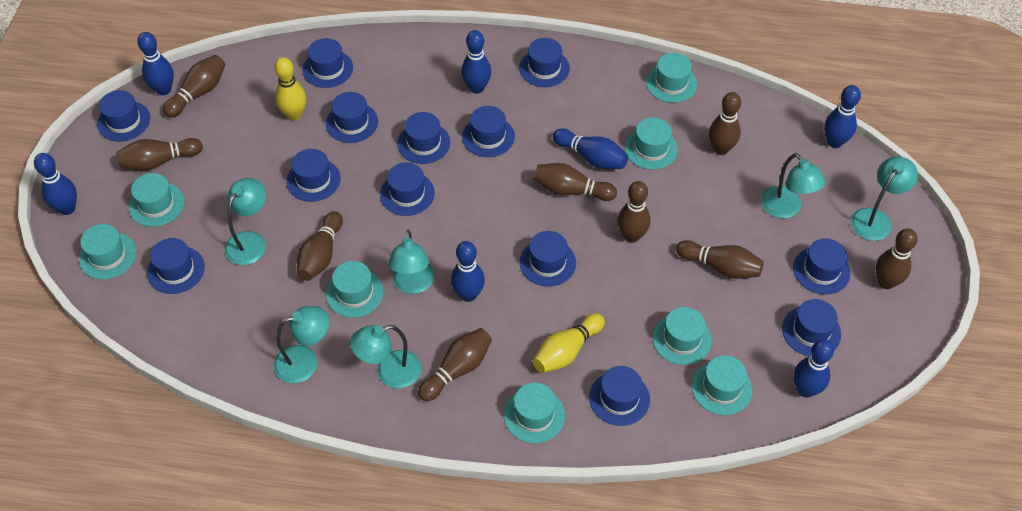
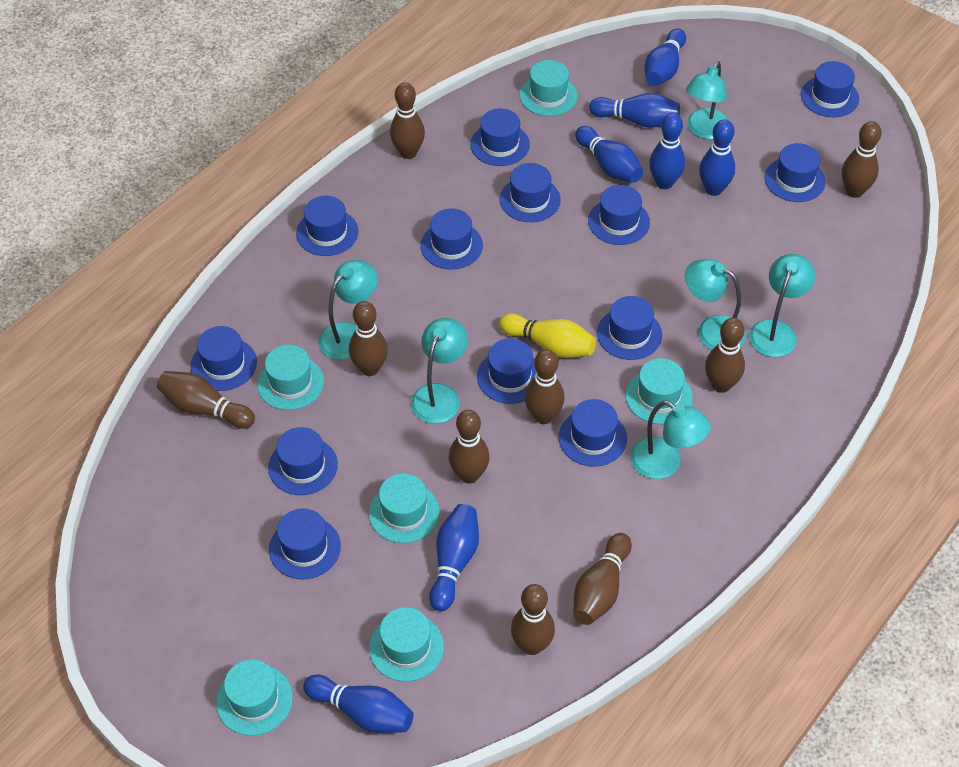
turquoise hat: [79,224,136,279] [129,173,184,227] [326,261,384,318] [504,383,565,443] [625,117,678,170] [646,53,697,103] [653,307,712,365] [692,355,752,415] = 8 -> [216,659,293,736] [257,345,324,410] [369,473,440,543] [369,607,444,682] [520,60,578,116] [626,358,693,424] = 6
yellow bowling pin: [275,57,306,120] [533,313,605,373] = 2 -> [499,313,596,358] = 1

